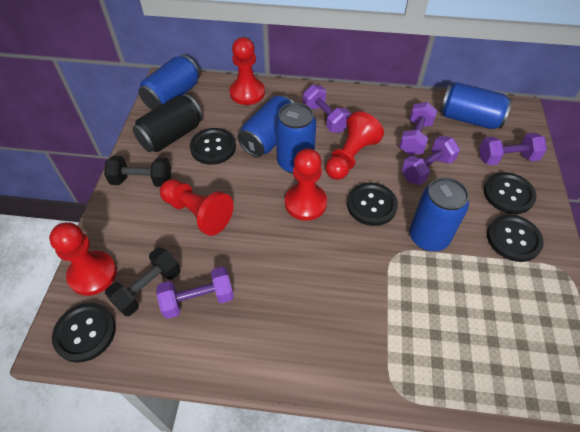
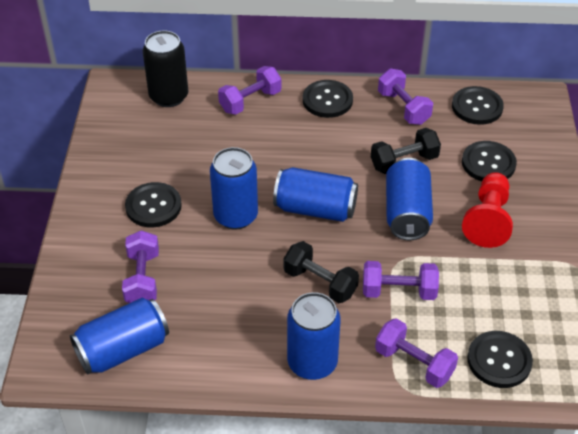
red pawn: [49,222,117,296] [160,179,233,236] [230,37,265,105] [285,148,327,221] [325,111,384,180] = 5 -> [462,172,513,248] = 1

